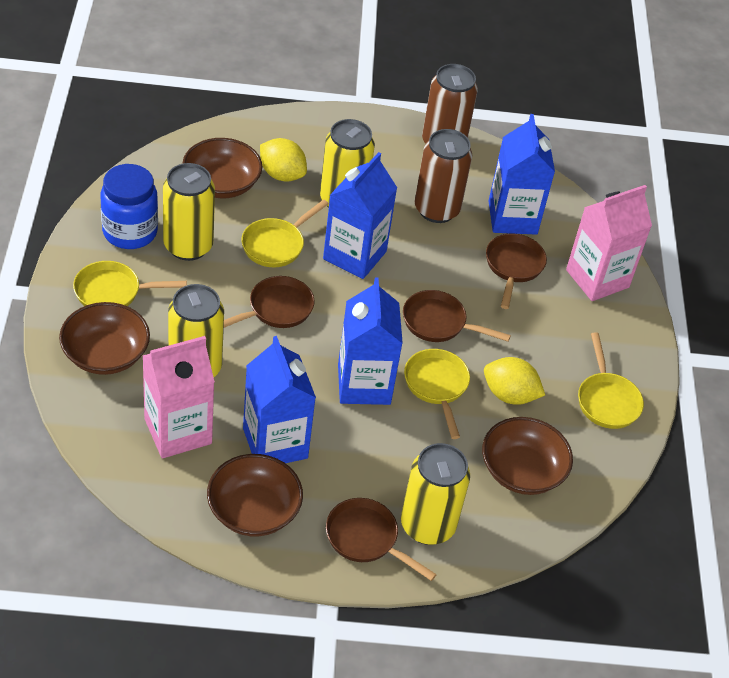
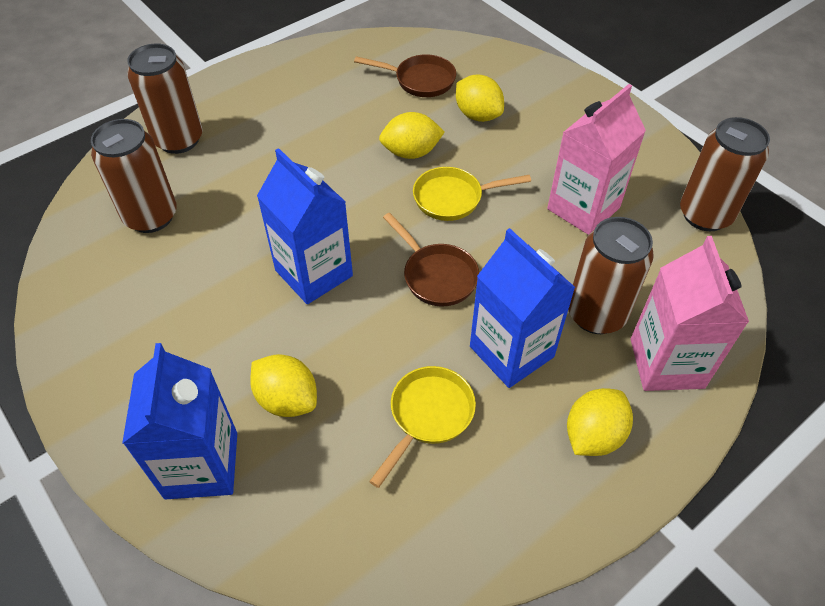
blue carton: [243,336,316,463] [323,152,397,279] [338,278,403,405] [488,114,555,235] = 4 -> [122,343,237,499] [257,148,353,304] [470,228,576,388] = 3
blue jar: [101,164,158,249] = 1 -> none = 0
brown bowl: [59,302,150,375] [182,138,262,198] [207,454,303,536] [482,417,573,495] = 4 -> none = 0
brown can: [415,129,473,223] [422,64,478,144] = 2 -> [91,119,177,233] [127,43,202,154] [568,217,654,334] [680,117,770,231] = 4
brown pan: [224,276,314,328] [326,498,437,581] [403,290,511,342] [486,233,547,309] = 4 -> [354,54,456,97] [383,213,479,306] = 2
yellow can: [163,163,215,261] [168,284,224,377] [320,119,375,208] [401,443,470,545] = 4 -> none = 0
yellow lemon: [260,138,307,182] [484,357,545,405] = 2 -> [250,354,317,417] [379,112,445,159] [456,75,504,122] [567,388,633,456] = 4
yellow pan: [73,261,187,306] [242,199,329,267] [404,349,470,439] [578,332,644,429] = 4 -> [369,366,476,488] [413,167,531,221] = 2

